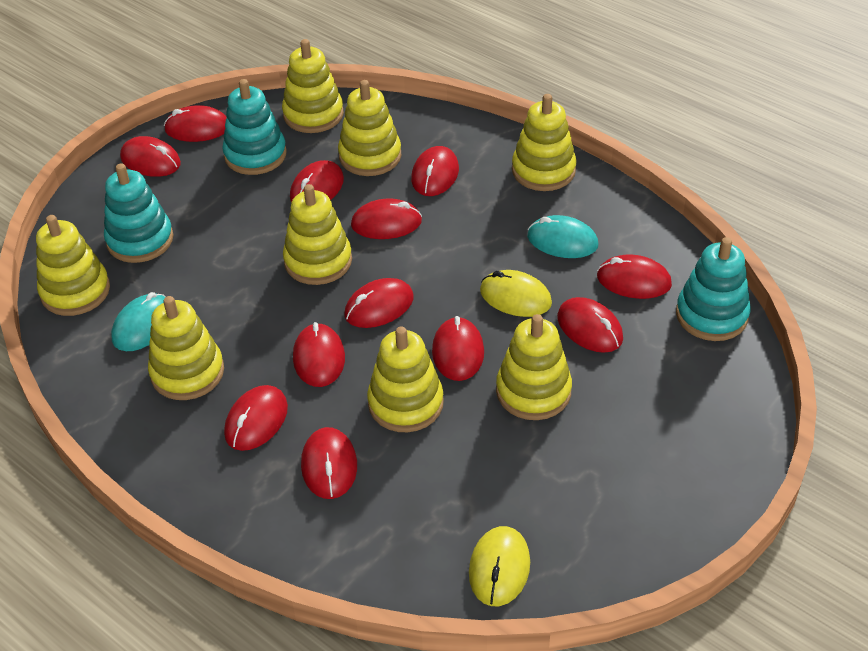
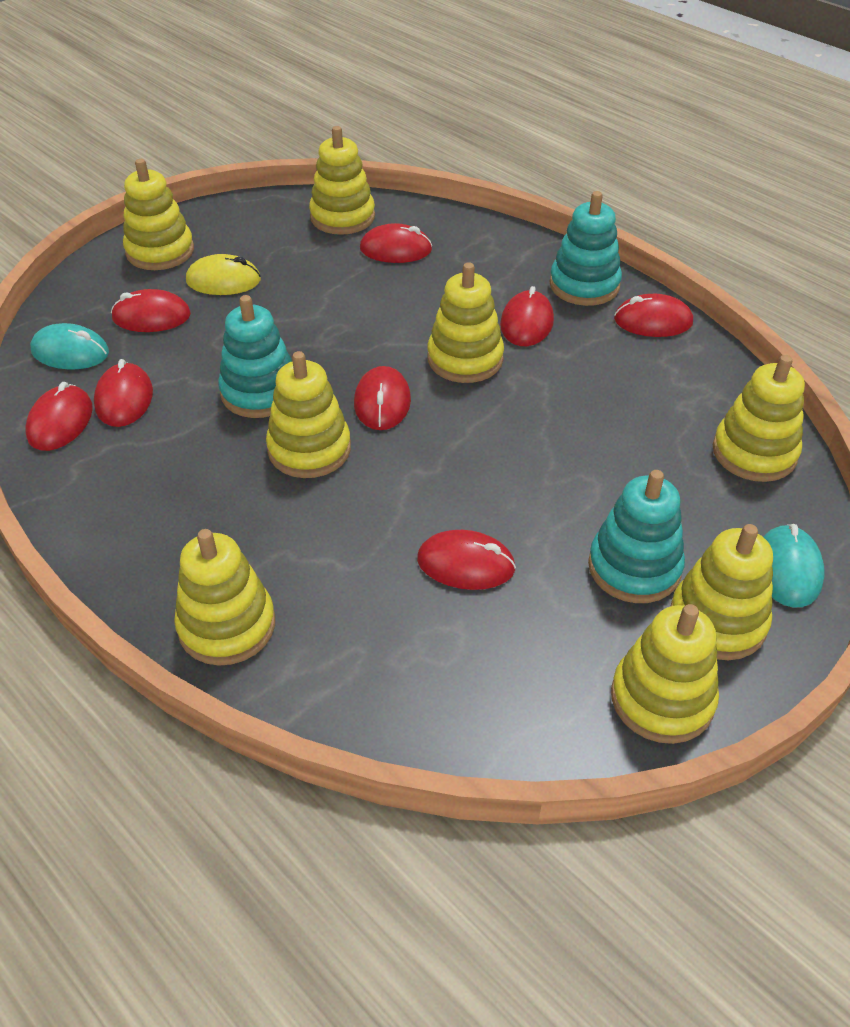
red mouse: [120,136,181,177] [164,105,227,142] [224,385,288,451] [290,160,344,203] [293,322,345,387] [301,427,357,499] [345,278,414,328] [351,198,422,239] [411,146,459,196] [432,316,484,381] [557,297,623,353] [597,254,672,299] = 12 -> [26,382,93,451] [94,359,153,427] [111,289,191,332] [354,366,411,430] [360,223,433,263] [417,530,516,590] [500,286,554,346] [614,294,693,337] = 8
yellow mouse: [469,526,530,606] [480,270,552,317] = 2 -> [186,254,261,295] = 1

